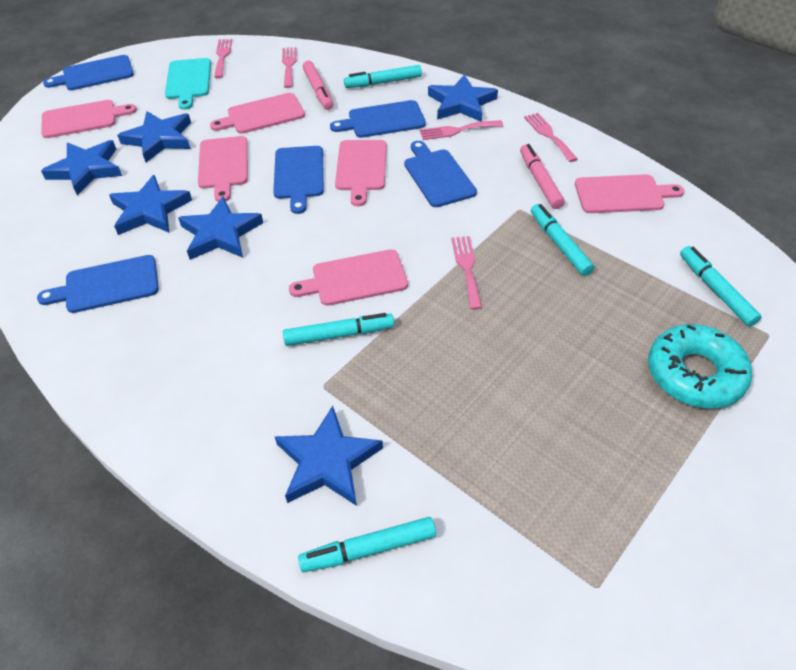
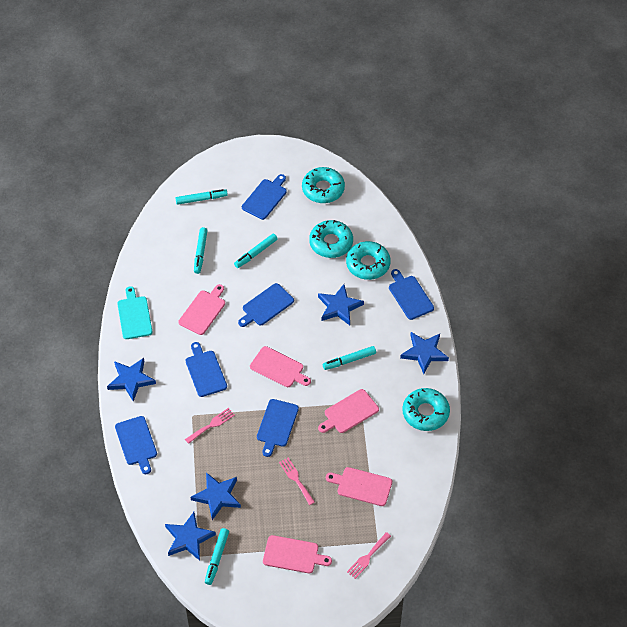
blue cutting board: [37,255,159,313] [43,55,134,90] [273,146,324,214] [330,100,426,138] [404,141,477,207] = 5 -> [115,416,157,474] [185,342,227,397] [238,283,294,327] [242,174,287,220] [257,399,299,457] [389,269,434,320] = 6
blue star: [41,140,122,196] [109,175,192,235] [117,111,191,162] [178,196,263,260] [275,406,383,506] [428,74,498,122] = 6 -> [107,358,156,402] [165,512,216,561] [191,472,241,520] [318,284,364,325] [400,332,449,374] = 5
pink cutting board: [41,100,137,138] [198,136,248,202] [210,93,305,134] [289,249,408,306] [335,140,387,206] [575,174,684,213] = 6 -> [178,284,225,335] [250,346,311,387] [263,535,332,573] [318,389,379,433] [326,467,392,506] = 5
pink fork: [214,39,232,78] [282,47,297,88] [420,120,503,140] [451,236,482,310] [524,113,577,162] = 5 -> [185,408,235,444] [279,457,315,505] [347,532,391,579] = 3
pink marker: [303,61,333,110] [520,144,565,209] = 2 -> none = 0
turquoise donut: [648,324,752,408] = 1 -> [302,167,345,203] [309,220,353,258] [346,241,391,280] [402,388,450,431] = 4

